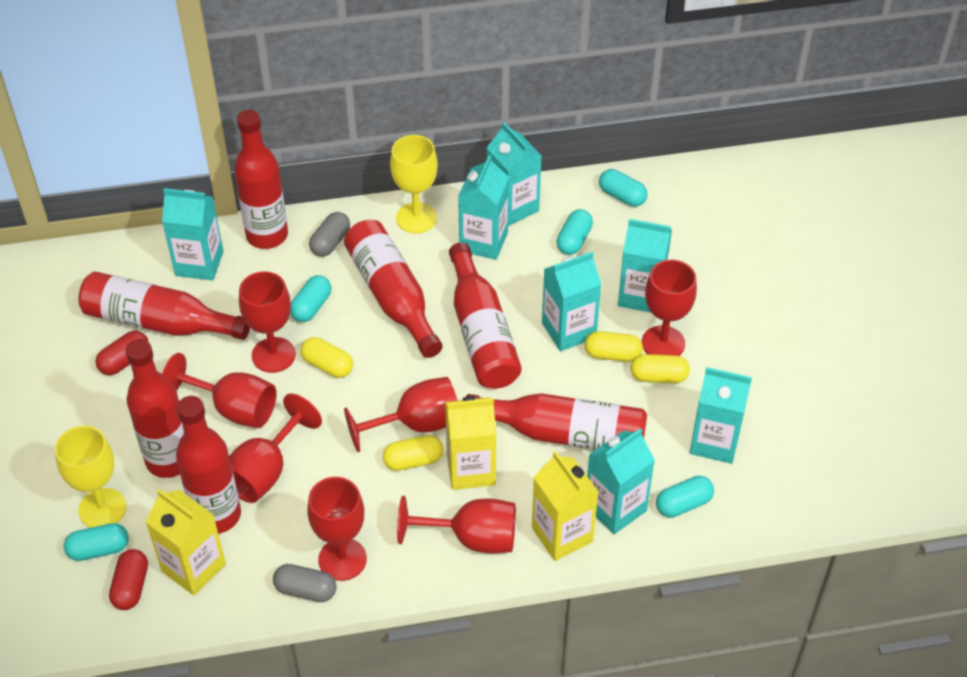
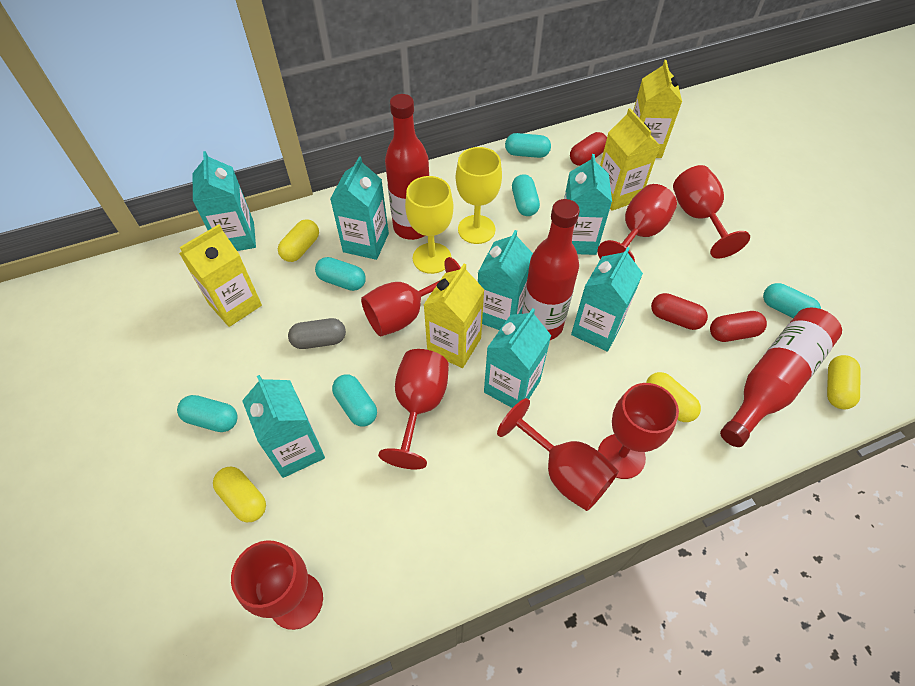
grey capsule: [273,564,337,602] [309,212,350,257] = 2 -> [288,318,346,349] = 1
red bottle: [79,271,250,340] [125,339,184,478] [176,396,241,534] [234,110,288,249] [344,220,443,358] [449,242,522,389] [466,393,647,450] = 7 -> [385,94,429,240] [522,199,580,340] [720,308,842,447] = 3
red capsule: [96,331,148,375] [109,549,148,610] = 2 -> [570,132,607,166] [651,293,708,330] [710,311,767,342] = 3
turquoise capsule: [64,523,129,561] [290,275,331,322] [557,209,593,255] [599,169,648,207] [656,476,714,518] = 5 -> [177,395,238,432] [315,257,366,291] [332,375,377,427] [505,133,551,158] [512,174,540,216] [763,283,821,318] = 6
yellow carton: [146,489,226,595] [445,396,496,490] [532,451,599,561] = 3 -> [179,224,262,327] [424,264,484,368] [600,108,660,211] [633,60,682,158] = 4

